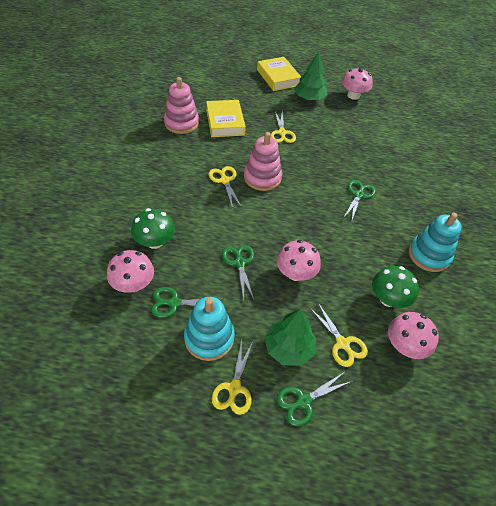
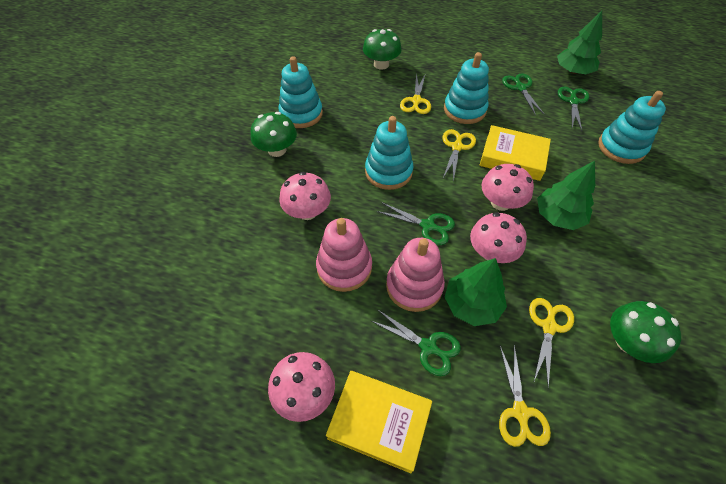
green mushroom: [131,208,175,249] [372,266,419,308] = 2 -> [251,112,297,157] [363,29,402,70] [610,301,681,363] = 3
green tree: [264,309,316,366] [294,52,327,101] = 2 -> [445,258,507,326] [537,161,595,230] [557,11,602,74] = 3
turquoise stacking toy: [184,297,235,361] [409,213,462,272] = 2 -> [279,56,323,128] [365,116,413,190] [444,52,489,124] [598,91,666,164] = 4

